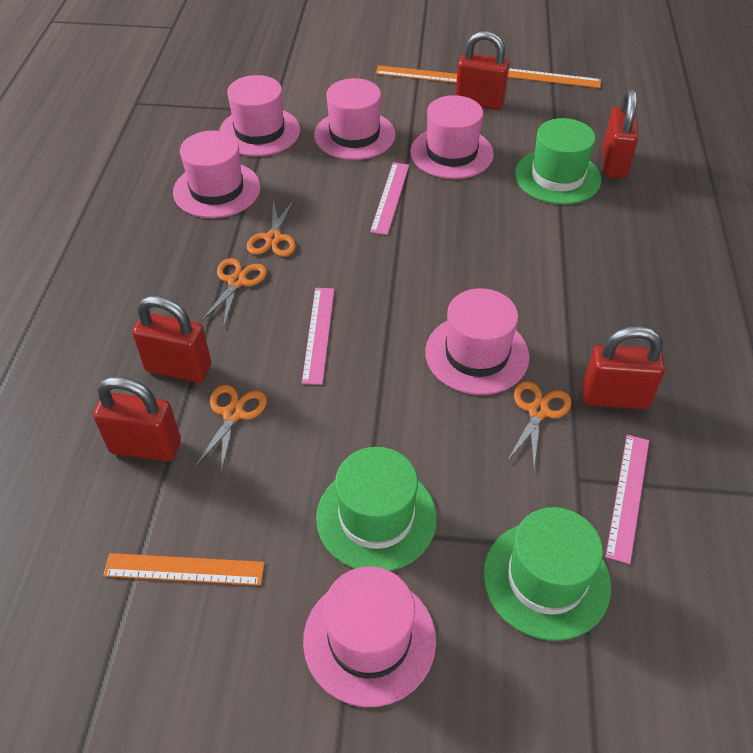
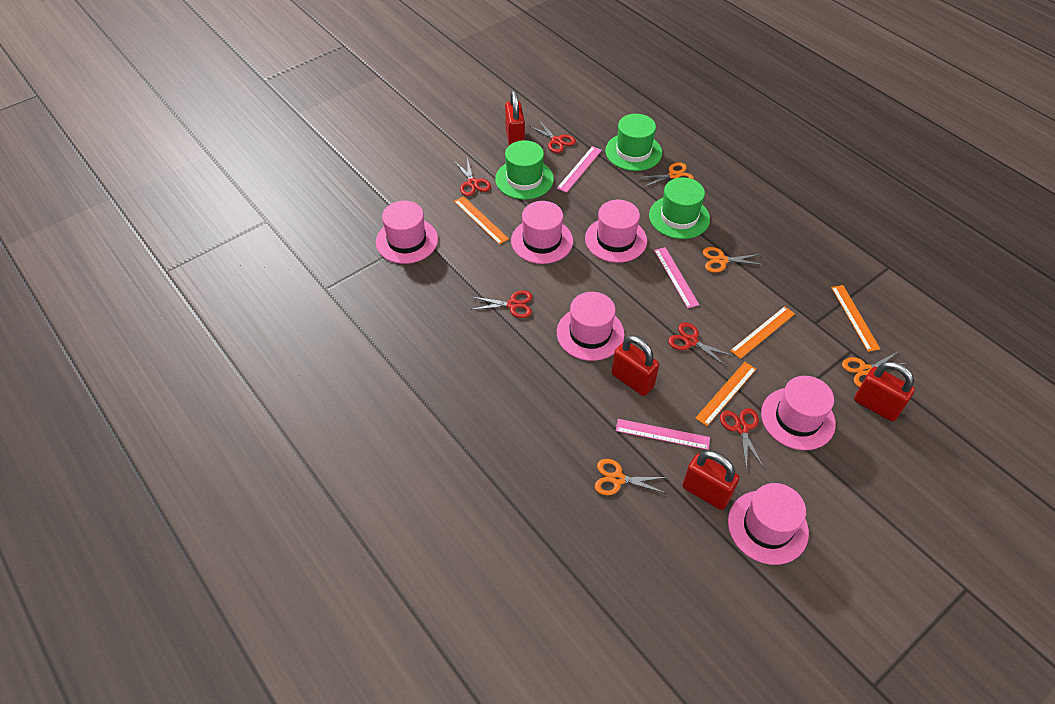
orange ruler: [103,553,264,585] [376,65,457,83] [508,68,601,88] = 3 -> [454,196,509,245] [695,362,756,426] [730,306,795,359] [831,285,880,352] = 4
red padlock: [93,377,181,462] [132,296,211,382] [456,31,509,110] [582,326,665,409] [602,88,638,179] = 5 -> [505,90,525,145] [612,335,659,396] [682,450,739,510] [854,362,915,422] = 4
red scissors: none = 0 -> [454,157,491,196] [470,290,532,318] [528,121,576,153] [668,323,734,367] [720,408,764,470] = 5

